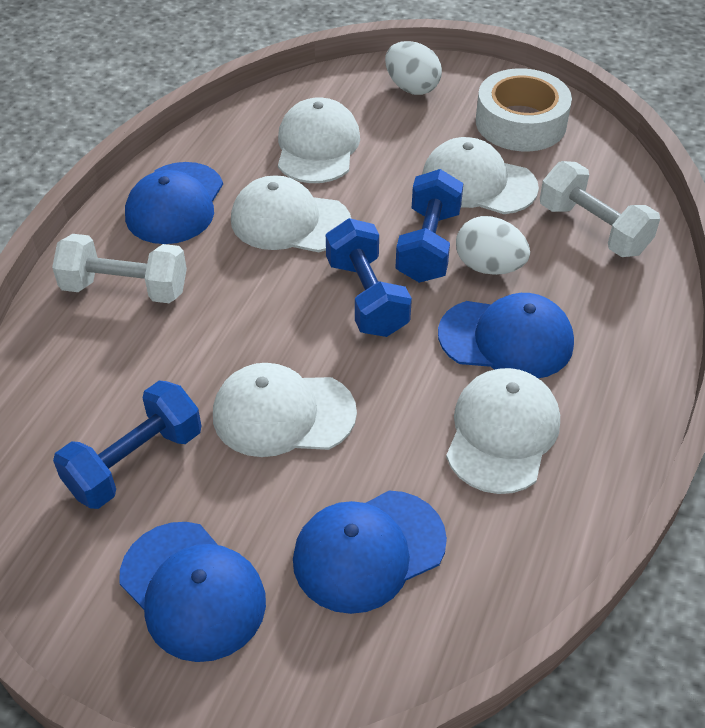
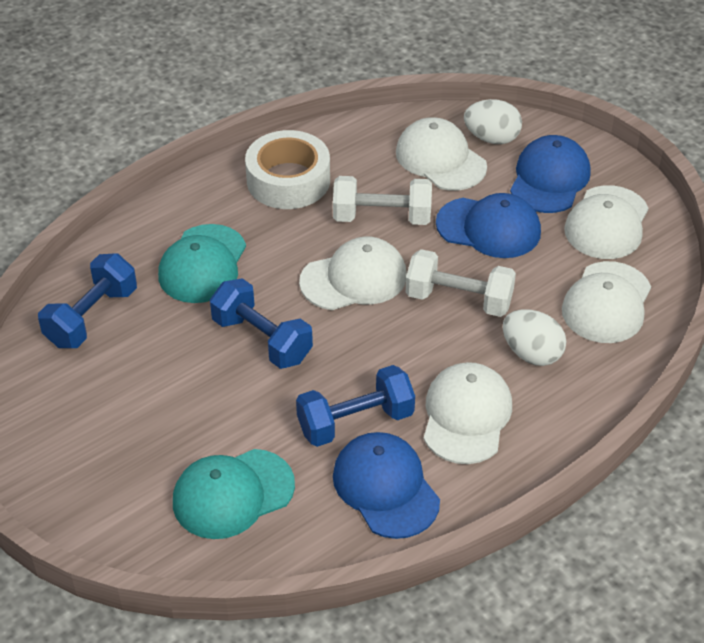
blue cap: [119,522,266,662] [125,162,223,244] [293,490,447,614] [438,293,574,378] = 4 -> [333,432,440,539] [436,193,541,258] [510,135,591,213] = 3
turquoise cap: none = 0 -> [158,224,246,303] [173,449,295,539] = 2

